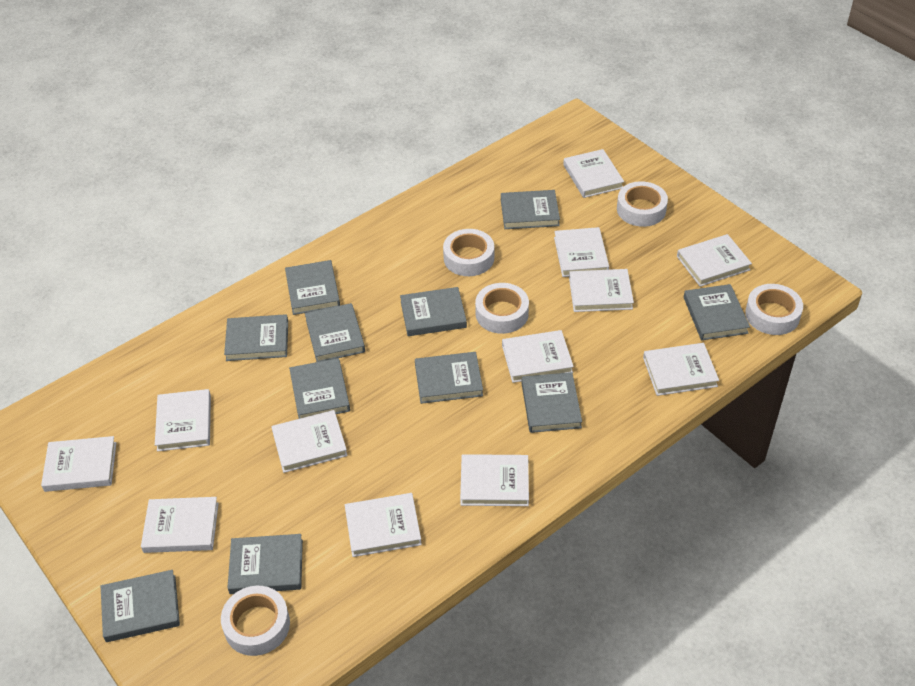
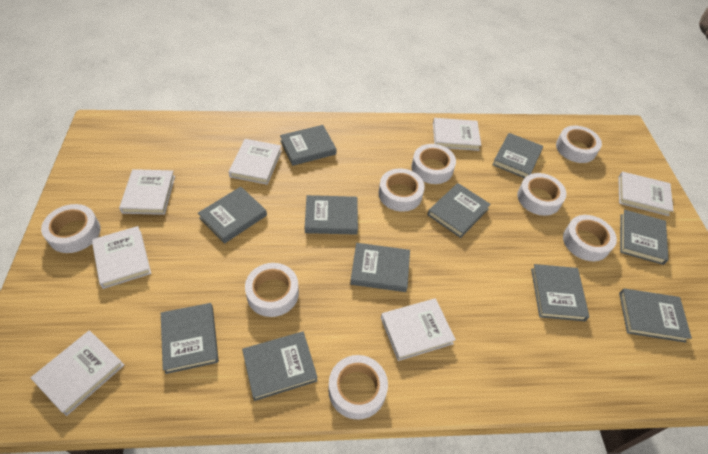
white book: [41,436,116,492] [141,497,219,553] [155,389,211,452] [271,410,348,473] [345,493,422,557] [460,454,529,506] [502,330,574,383] [554,227,609,277] [563,149,624,198] [569,269,634,312] [643,343,719,396] [677,234,752,287] = 12 -> [31,330,124,416] [92,226,151,289] [119,169,175,215] [229,139,282,185] [381,298,456,361] [433,118,481,151] [618,172,673,216] = 7
white tape: [221,586,290,656] [443,229,494,276] [475,283,529,334] [617,181,668,227] [745,284,803,335] = 5 -> [41,204,100,253] [245,263,299,317] [328,355,388,420] [379,168,425,212] [412,144,456,184] [517,173,566,216] [556,125,602,163] [563,215,617,261] = 8

